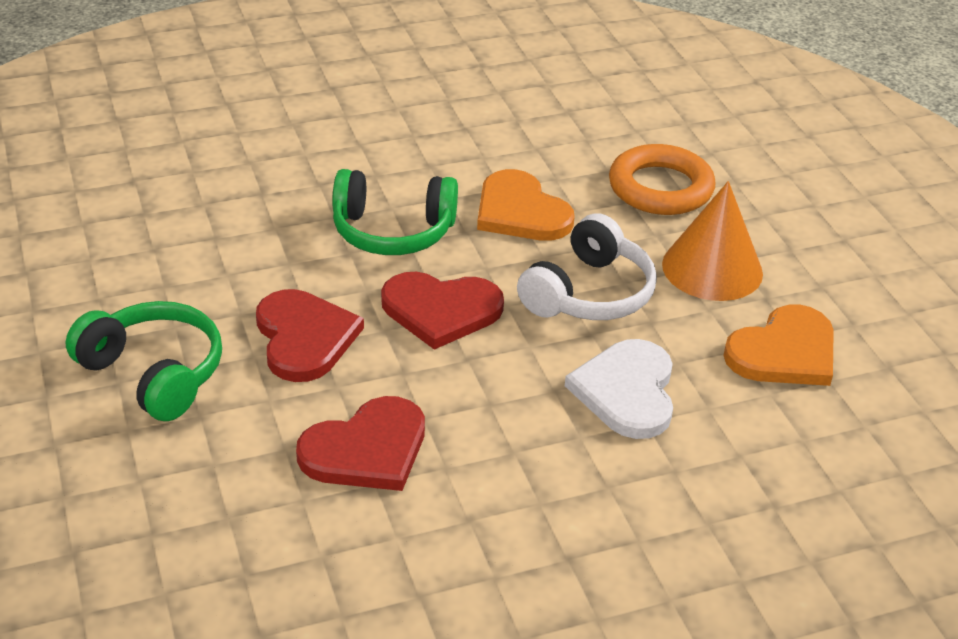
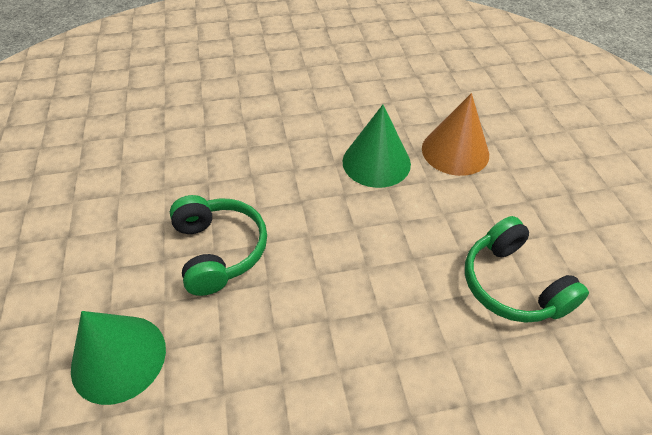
green cone: none = 0 -> [71,311,166,405] [343,105,411,188] = 2
orange heart: [477,169,575,241] [723,305,834,386] = 2 -> none = 0
orange ring: [609,144,716,215] = 1 -> none = 0
red heart: [256,289,364,382] [296,396,425,491] [381,272,504,350] = 3 -> none = 0
white headphones: [517,213,657,320] = 1 -> none = 0
white heart: [565,339,673,439] = 1 -> none = 0

